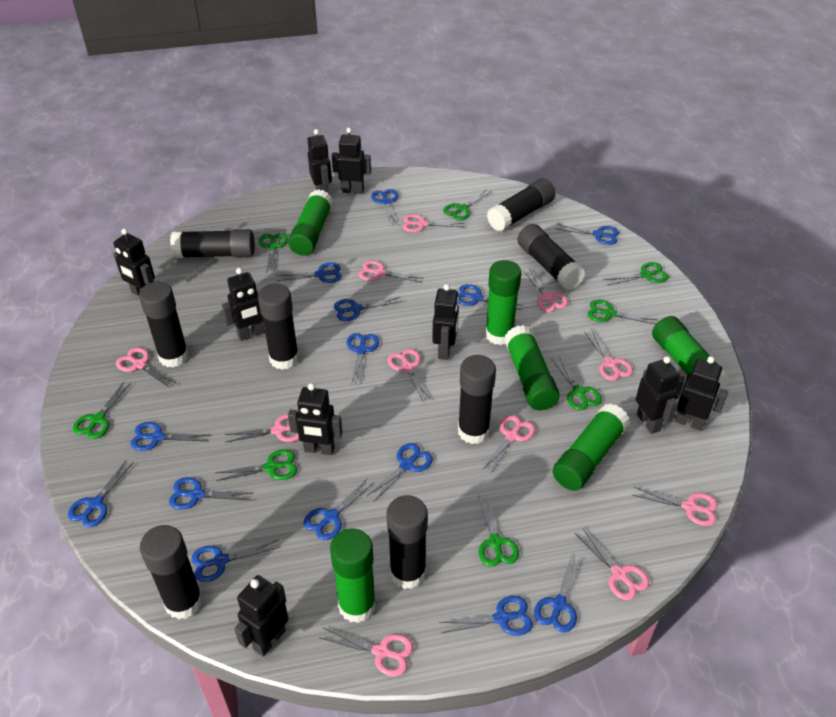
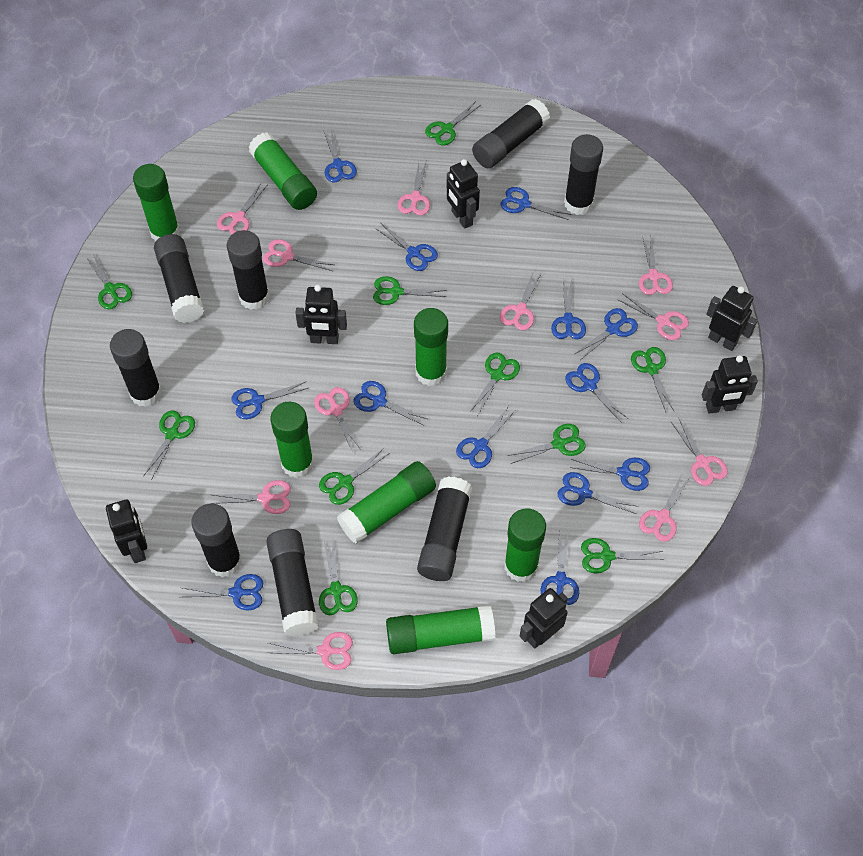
black robot: [113,228,155,296] [222,268,265,341] [234,575,289,657] [288,383,343,455] [307,129,332,192] [332,128,371,194] [432,284,459,360] [636,356,680,434] [674,356,728,431] = 9 -> [106,499,147,563] [295,285,347,344] [447,159,480,229] [520,588,568,649] [702,355,758,414] [706,286,758,351] = 6
blue scissors: [68,461,134,527] [130,422,209,451] [169,477,253,510] [191,540,281,582] [276,262,342,283] [304,479,374,540] [334,297,402,321] [347,333,379,385] [367,443,433,502] [371,189,399,225] [439,596,533,636] [458,284,523,310] [534,555,582,633] [558,224,619,245] = 14 -> [181,574,263,611] [231,382,308,419] [324,130,357,183] [353,381,427,425] [375,223,438,271] [456,407,516,468] [501,187,571,220] [541,528,579,605] [551,278,586,339] [558,472,638,514] [565,363,627,423] [570,458,650,491] [575,308,638,360] = 13
green glue stick: [288,189,333,256] [330,528,376,623] [485,260,521,345] [504,325,560,410] [553,403,630,491] [652,316,730,394] = 6 -> [133,164,180,242] [248,133,317,210] [271,402,314,478] [337,461,436,544] [386,605,495,654] [414,308,448,386] [504,508,546,582] = 7
green scissors: [73,382,131,439] [215,449,297,481] [259,233,288,274] [443,190,490,220] [478,493,519,567] [551,356,602,410] [588,300,657,324] [604,262,669,285] = 8 -> [86,254,132,309] [143,411,195,479] [319,447,390,505] [319,541,358,615] [373,276,447,305] [425,101,482,145] [469,353,520,415] [508,424,586,464] [581,538,664,574] [631,347,674,412] = 10

